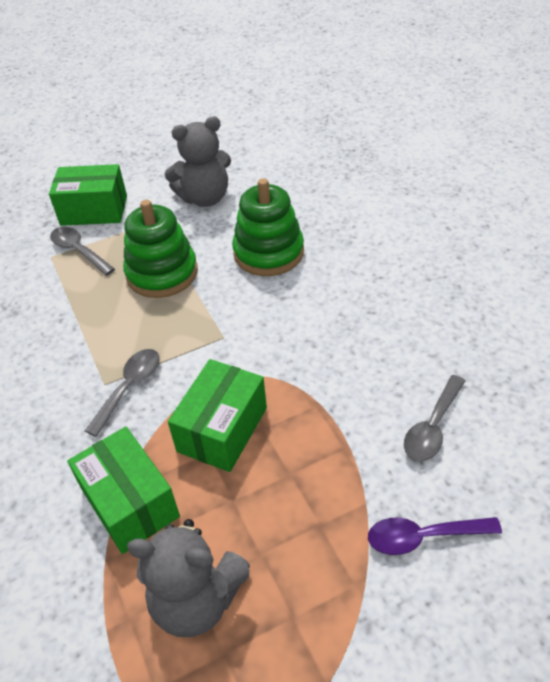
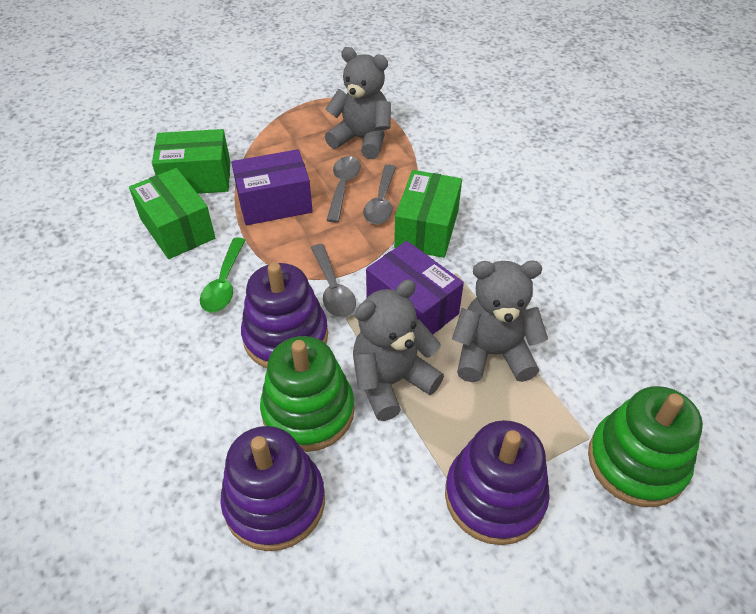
green spoon: none = 0 -> [200,237,245,313] = 1
grey teddy bear: [127,519,250,637] [165,116,231,207] = 2 -> [325,47,391,159] [353,279,444,421] [452,260,548,382] = 3
purple box: none = 0 -> [231,149,313,225] [366,241,464,334] = 2
purple spoon: [368,517,502,555] = 1 -> none = 0
purple stacking toy: none = 0 -> [220,426,325,551] [241,262,328,368] [445,420,550,545] = 3

